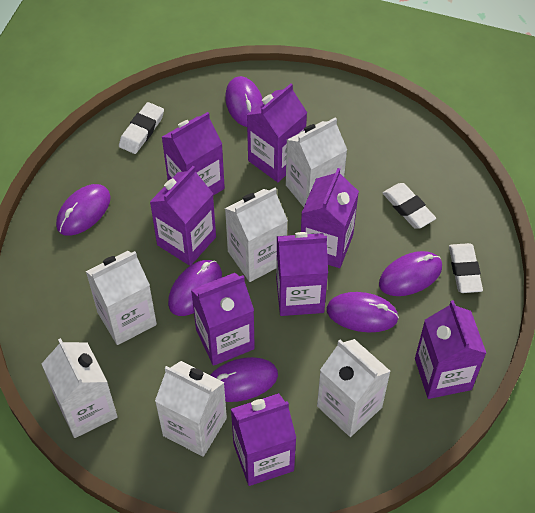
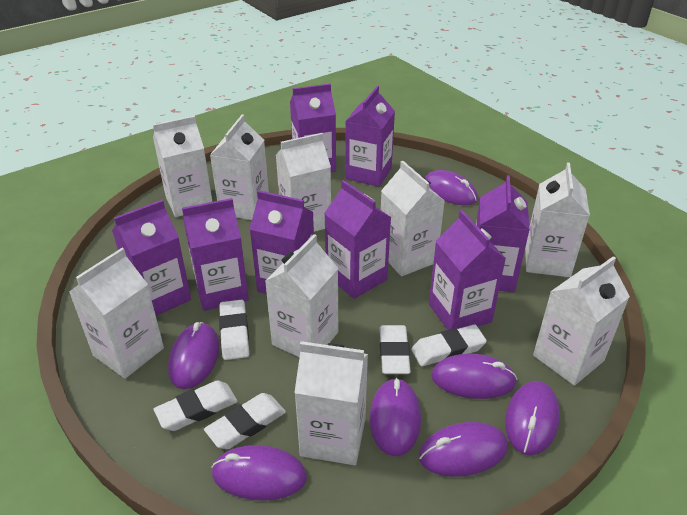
purple mouse: [56,184,111,236] [168,260,222,316] [211,357,278,402] [225,76,262,127] [327,292,399,332] [379,251,442,296] = 6 -> [168,322,219,389] [211,445,307,501] [370,378,421,456] [419,422,508,477] [425,170,478,205] [431,354,517,399] [505,381,560,456] = 7
white carton: [41,338,118,438] [86,251,157,345] [155,361,227,457] [225,188,288,282] [286,117,347,207] [317,339,391,437] = 6 -> [69,248,164,379] [153,116,212,217] [210,115,269,220] [265,234,338,357] [276,133,331,232] [294,341,368,465] [381,161,445,276] [525,162,590,277] [533,256,630,386] = 9
white eraser: [119,102,164,154] [383,183,436,229] [449,243,483,293] = 3 -> [154,380,238,431] [204,393,286,449] [219,300,249,360] [380,325,411,374] [411,325,487,366] = 5

